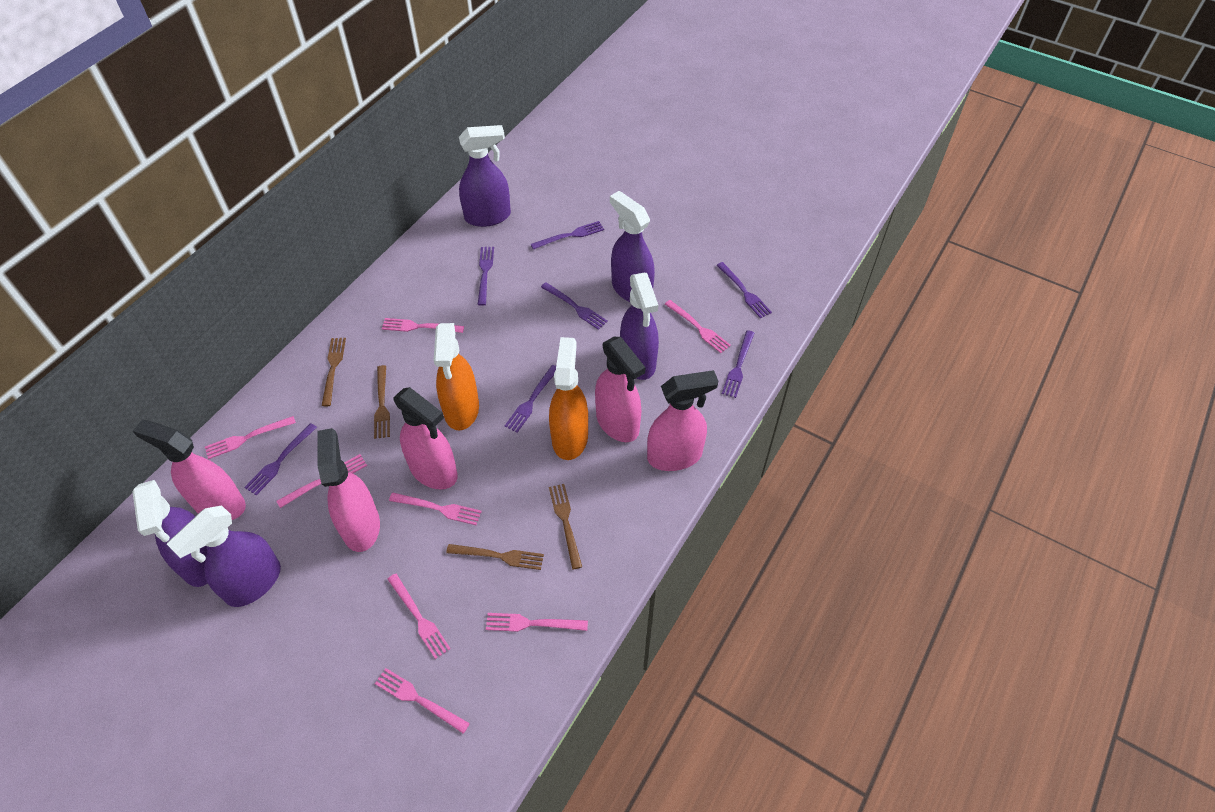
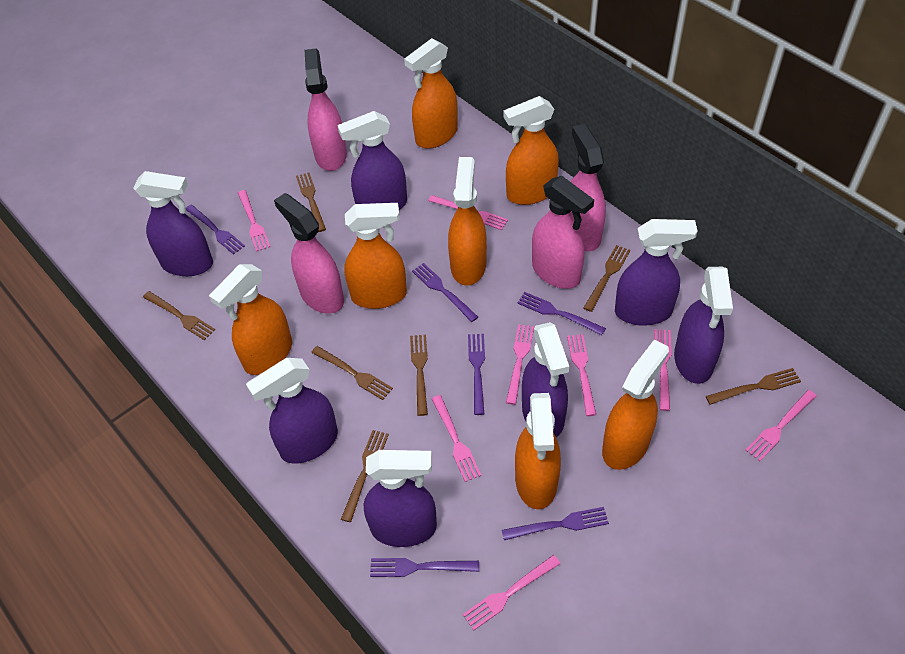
brown fork: [322,338,346,406] [374,365,390,439] [446,544,544,570] [549,484,582,569] = 4 -> [143,291,215,340] [296,173,326,232] [311,346,393,400] [341,430,389,522] [410,335,428,416] [584,245,630,312] [706,368,801,405] = 7
orange spray bottle: [434,323,479,431] [549,337,588,460] = 2 -> [209,264,292,375] [344,203,407,309] [404,38,458,149] [448,157,487,286] [503,96,559,205] [515,393,561,510] [602,339,669,470] = 7
pink spray bottle: [133,420,246,520] [318,428,380,552] [393,387,458,490] [595,337,646,442] [647,370,718,471] = 5 -> [274,193,344,314] [304,48,347,171] [532,176,594,289] [570,124,606,252] = 4
purple fork: [244,423,317,495] [478,247,494,306] [505,365,556,433] [531,221,604,249] [541,283,608,330] [716,262,772,318] [722,330,755,398] = 7 -> [186,205,245,255] [370,558,479,577] [412,263,478,322] [468,334,485,415] [502,507,609,540] [517,292,606,335] = 6
purple spray bottle: [132,480,208,587] [167,505,281,607] [459,125,511,227] [610,191,655,302] [620,273,659,380] = 5 -> [133,171,213,276] [246,358,338,464] [337,111,407,210] [364,450,437,547] [522,322,569,437] [615,219,698,326] [674,267,733,384] = 7

